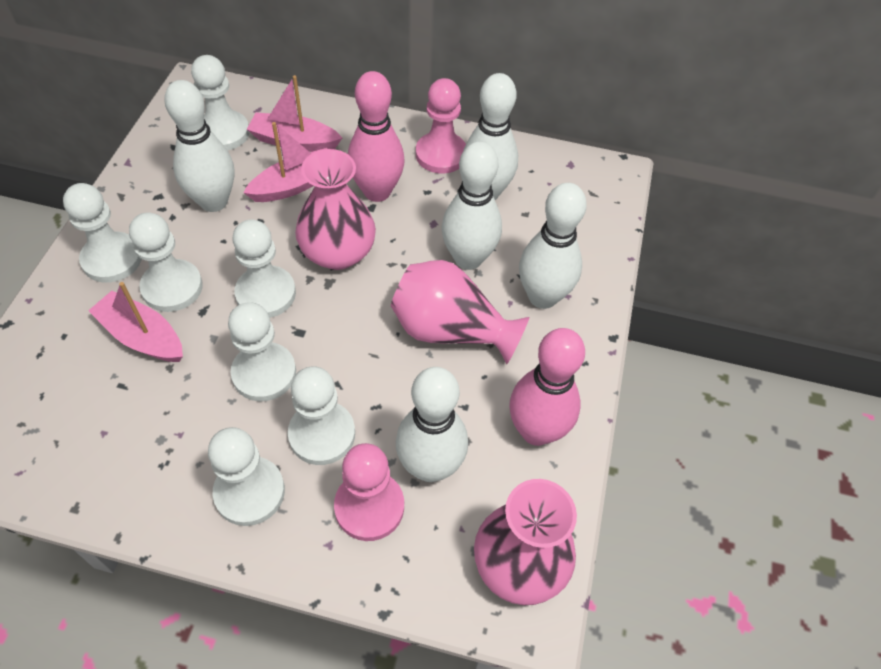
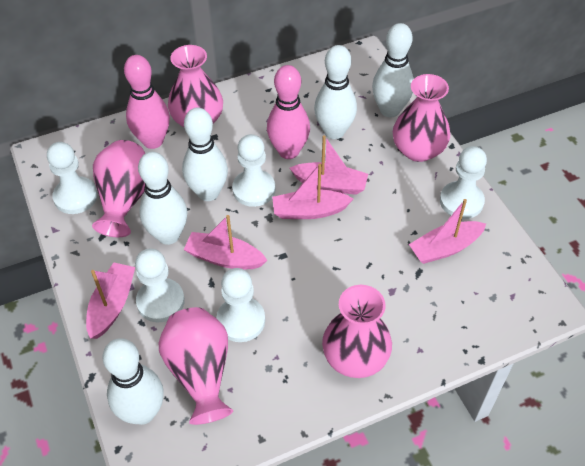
pink boat: [88,282,183,362] [243,122,327,202] [247,75,342,152] = 3 -> [86,263,135,339] [183,215,268,269] [272,164,354,219] [290,135,368,195] [409,199,486,264] = 5
pink pawn: [334,443,404,541] [416,78,466,174] = 2 -> none = 0
pink vase: [295,149,376,270] [391,260,529,364] [474,479,577,605] = 3 -> [92,140,145,237] [159,307,233,425] [168,45,223,127] [322,285,392,378] [393,74,450,162] = 5
white pawn: [63,183,142,283] [129,212,203,312] [191,55,250,151] [208,427,285,526] [228,302,296,401] [232,219,296,318] [288,366,355,465] = 7 -> [47,142,98,214] [135,248,185,322] [216,268,265,342] [232,134,276,207] [440,146,487,219] = 5

